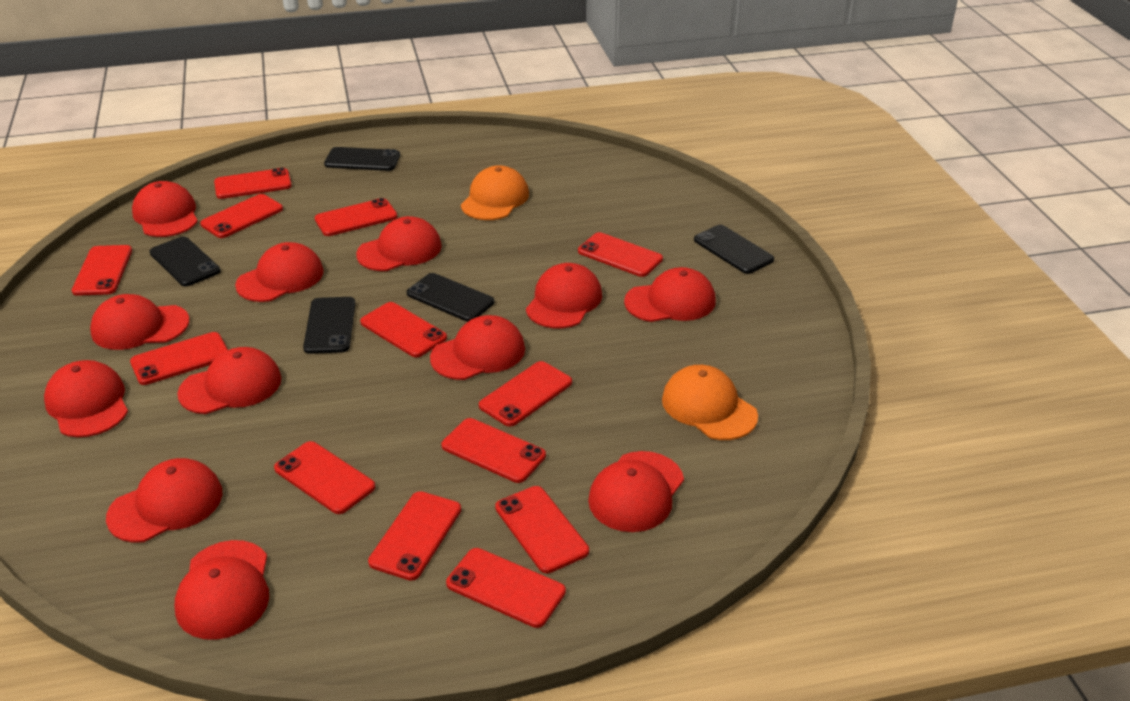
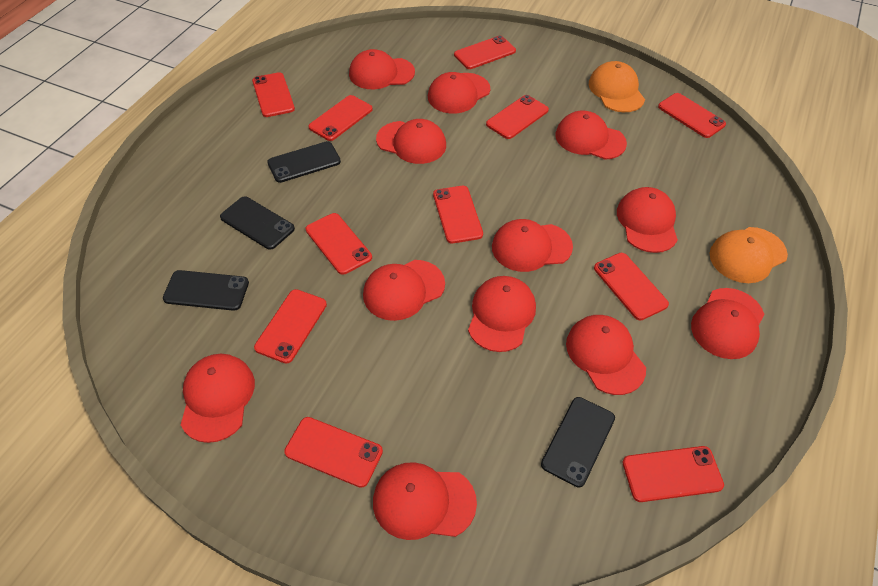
black phone: [149,236,221,286] [303,297,356,354] [324,147,400,171] [407,273,494,322] [694,225,774,274] = 5 -> [163,270,249,311] [220,197,295,250] [267,141,341,183] [541,397,615,488] = 4
red phone: [72,245,132,296] [130,332,228,385] [200,194,283,238] [214,168,292,199] [274,441,375,514] [315,198,397,236] [360,302,447,357] [368,491,461,581] [441,418,546,483] [446,548,566,628] [479,361,572,427] [495,486,589,573] [578,232,663,277] = 13 -> [252,72,295,117] [254,289,327,364] [284,417,383,488] [306,213,372,275] [308,95,373,141] [433,186,483,243] [454,36,516,69] [486,95,549,139] [594,253,669,320] [623,446,724,502] [658,93,726,138] = 11

